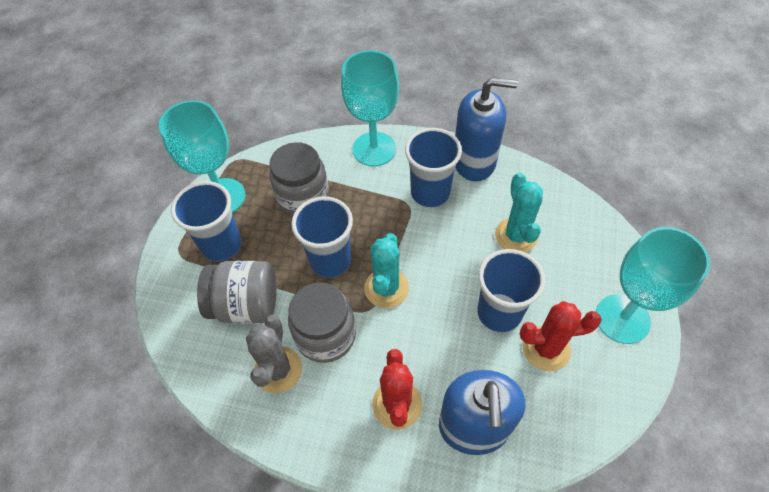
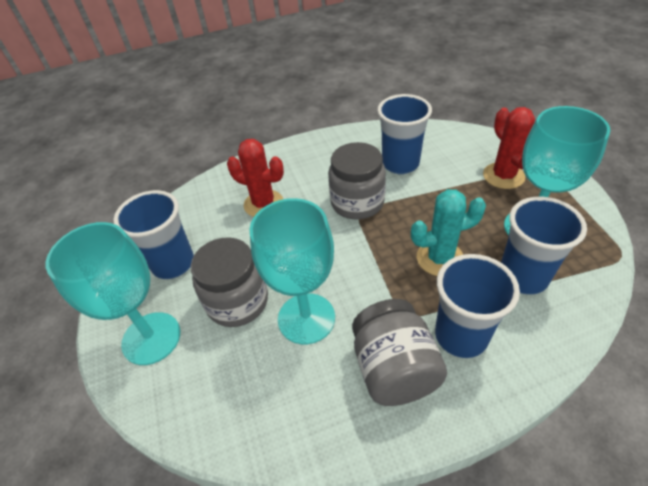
blue soap dispenser: [439,370,525,455] [455,77,518,181] = 2 -> none = 0
grey cactus: [246,315,302,393] = 1 -> none = 0
turquoise cactus: [364,233,409,308] [495,173,543,252] = 2 -> [411,189,486,276] = 1

